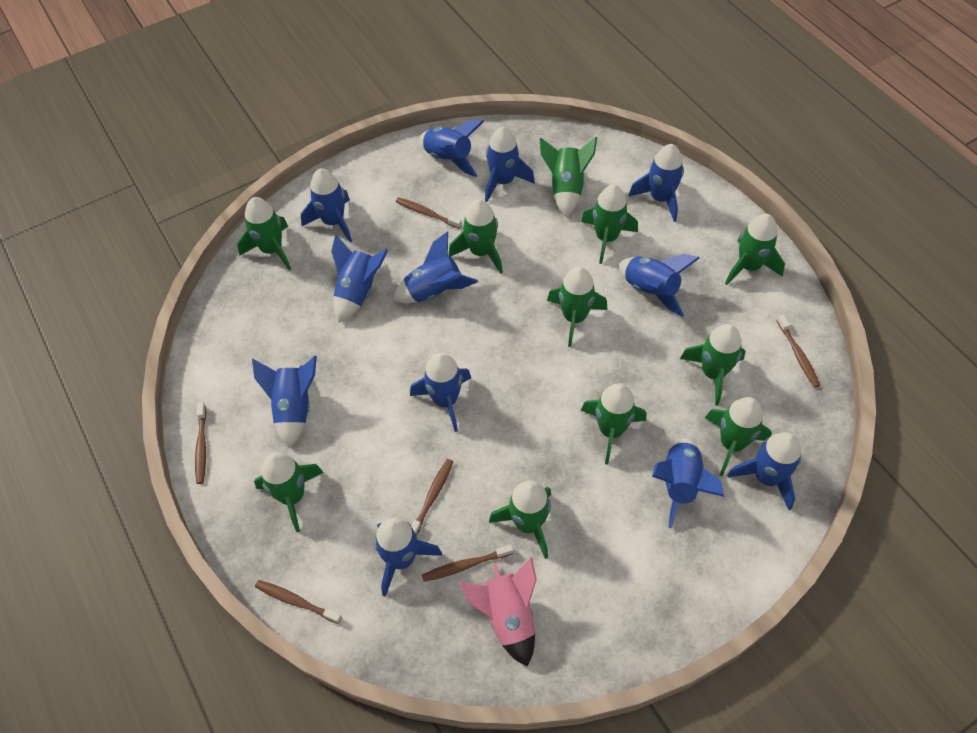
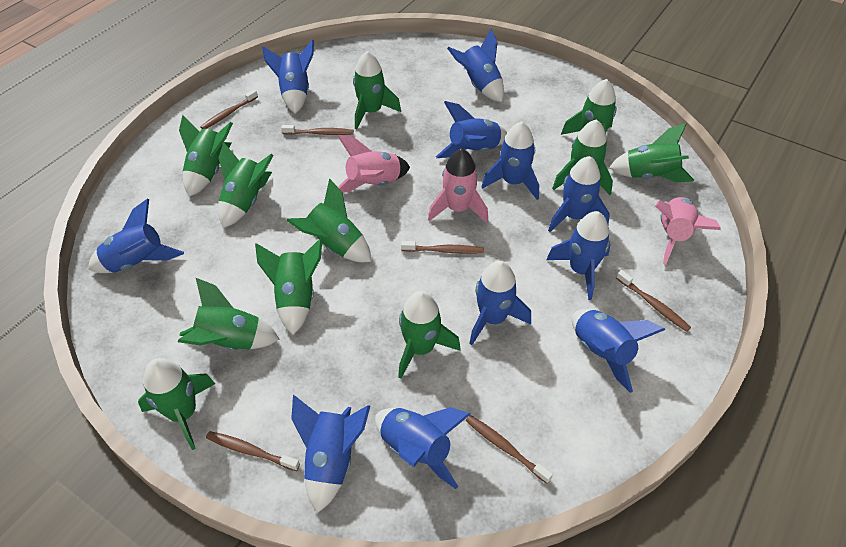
blue rocket: [252,356,317,448] [301,168,352,242] [331,234,388,323] [374,518,442,597] [393,231,478,303] [410,353,471,432] [419,120,484,177] [485,127,535,202] [619,254,699,317] [628,144,684,222] [652,438,724,529] [727,432,801,510] = 12 -> [88,198,184,273] [262,39,314,114] [291,395,370,513] [375,407,471,489] [436,101,507,158] [447,29,504,102] [469,261,531,345] [482,121,539,200] [546,211,610,300] [548,156,610,232] [572,309,665,393] = 11
pink rocket: [459,557,537,666] = 1 -> [337,135,410,193] [428,148,488,223] [655,197,721,265] = 3

